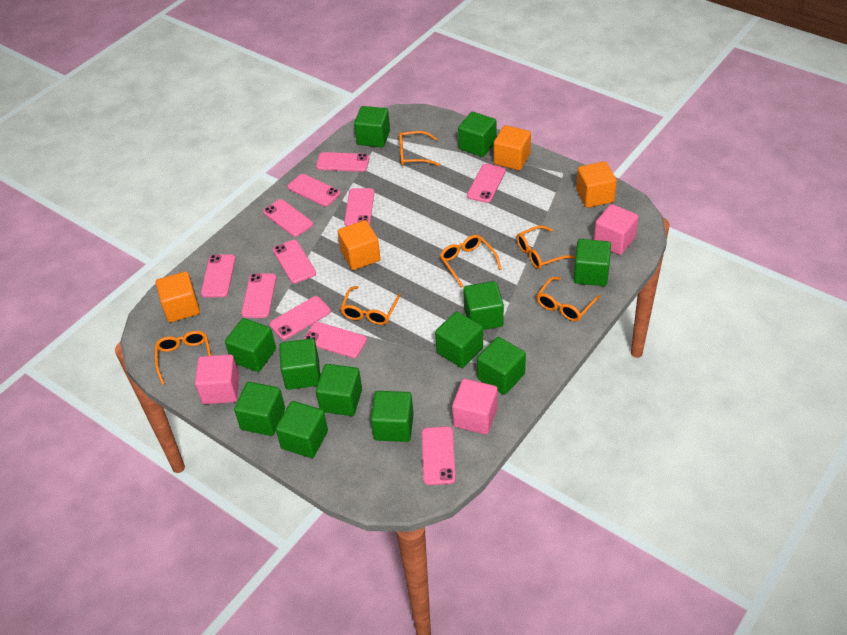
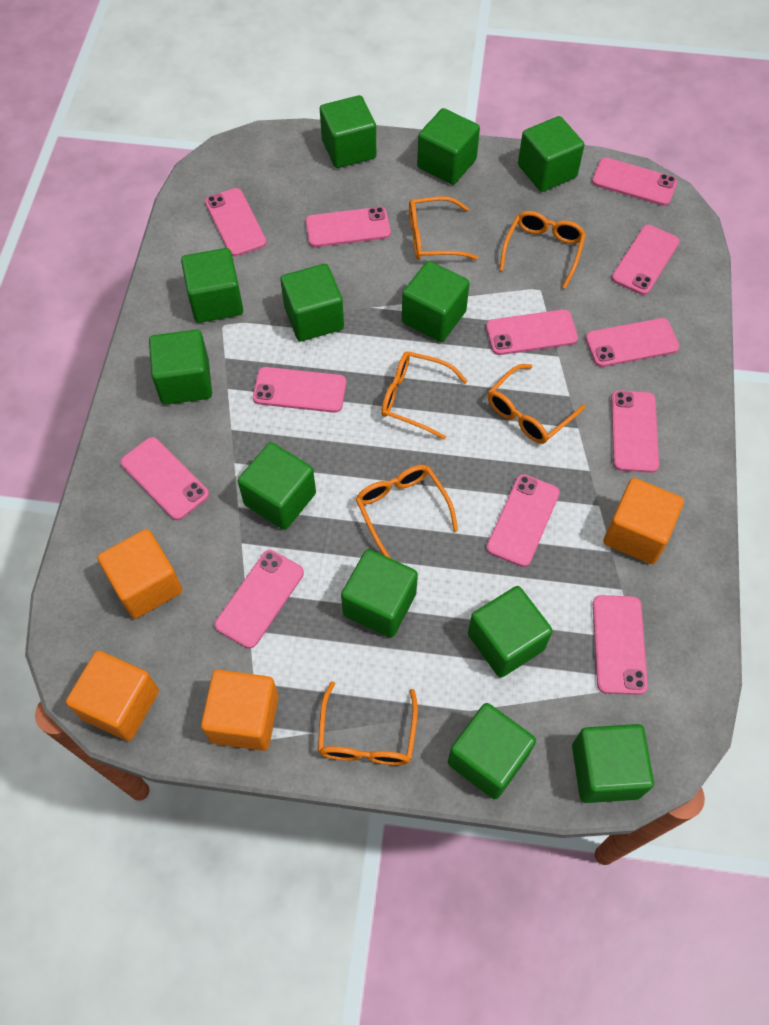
pink cube: [195,354,239,404] [452,379,498,435] [594,204,638,255] = 3 -> none = 0
pink phone: [201,254,236,298] [241,273,276,318] [263,199,313,237] [270,296,331,340] [273,240,316,284] [287,174,341,207] [304,322,367,358] [316,152,369,172] [344,188,374,226] [422,427,455,485] [467,164,506,203] = 11 -> [121,437,209,520] [205,188,267,256] [215,550,304,649] [253,367,346,413] [306,207,391,247] [486,309,578,355] [487,474,560,567] [586,318,679,367] [592,157,677,206] [593,595,648,695] [611,390,659,473] [612,225,680,295] = 12

